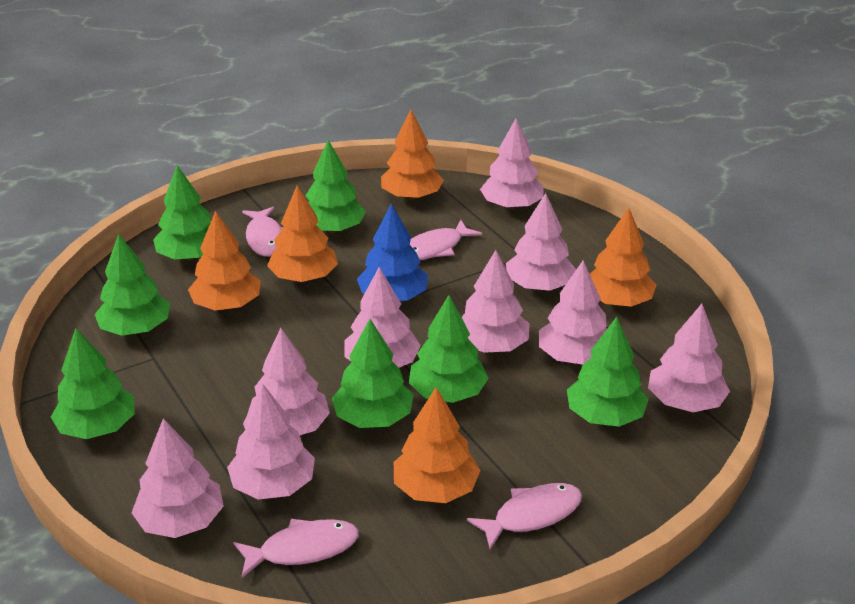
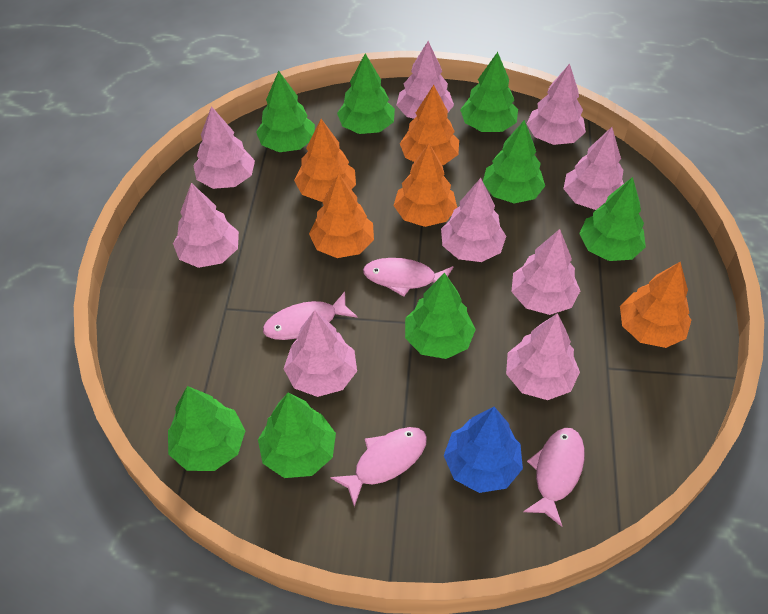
green tree: [51,328,135,439] [95,234,170,336] [153,165,211,260] [305,140,366,233] [332,319,414,428] [409,295,488,403] [567,317,649,427] = 7 -> [168,386,245,471] [256,71,315,152] [258,392,336,478] [337,54,395,134] [405,273,476,359] [460,52,518,132] [483,120,545,203] [579,177,646,261] = 8

